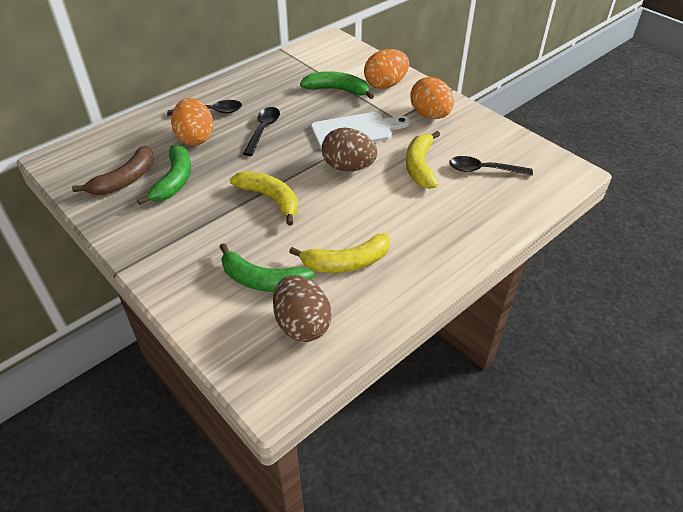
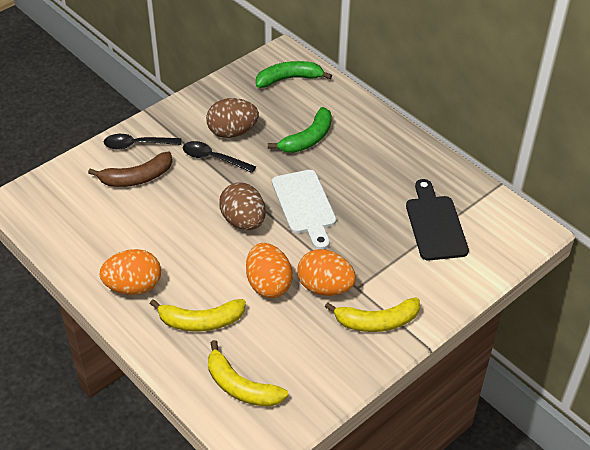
black cutting board: none = 0 -> [406,179,469,261] = 1
black spoon: [167,100,242,116] [243,107,280,156] [449,156,533,176] = 3 -> [104,134,182,149] [183,141,256,173] = 2
green banana: [137,145,191,205] [220,243,314,292] [300,71,374,99] = 3 -> [256,61,332,88] [268,107,332,153] = 2

